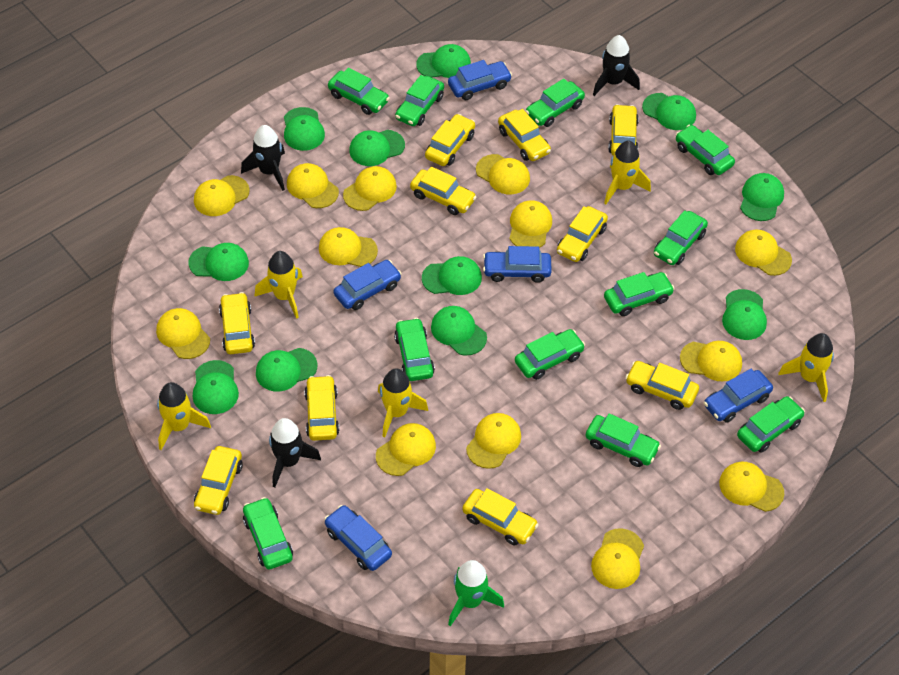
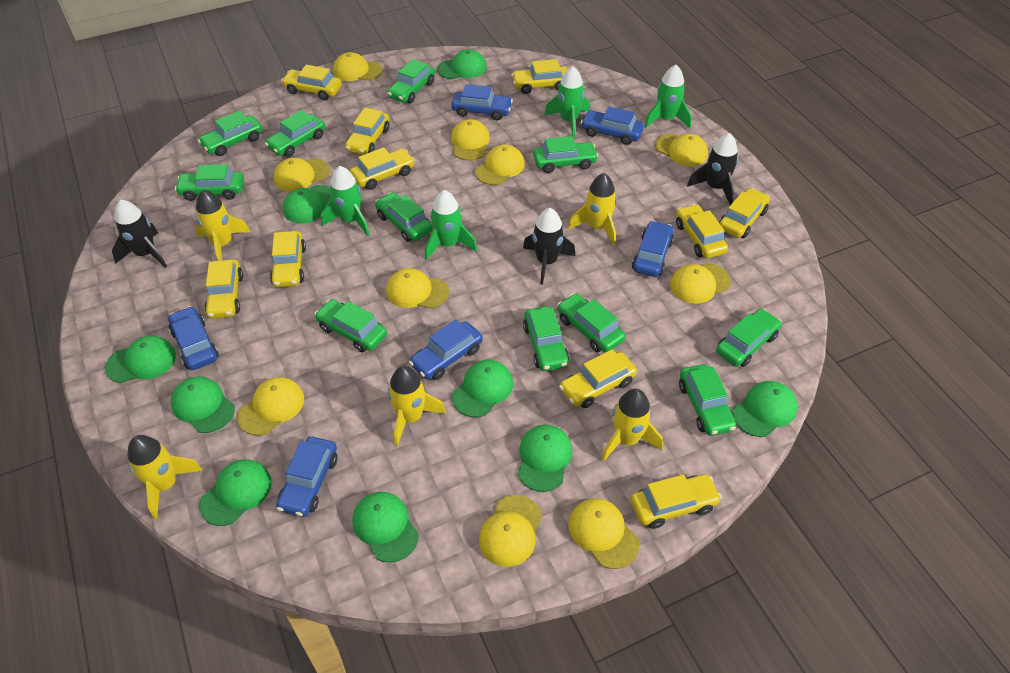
blue car: [324,505,392,571] [333,260,402,310] [448,60,512,100] [483,246,552,283] [704,369,773,423] = 5 -> [168,306,219,370] [276,437,338,517] [409,319,483,380] [452,84,513,120] [581,106,644,145] [632,221,674,277] = 6
green cap: [188,243,249,281] [193,360,239,414] [256,348,318,392] [284,107,325,151] [349,130,405,166] [416,44,471,78] [422,256,482,295] [431,306,487,356] [642,93,696,130] [722,289,767,340] [740,173,784,221] = 11 -> [105,336,176,383] [171,376,235,433] [199,459,272,526] [283,185,331,223] [352,492,419,563] [437,49,487,79] [452,360,513,417] [518,425,572,492] [733,381,797,437] = 9
green rocket: [448,560,504,626] = 1 -> [321,166,370,236] [425,190,477,260] [544,66,589,138] [644,65,691,128] = 4
yellow cap: [156,308,210,359] [194,175,250,216] [287,163,339,208] [319,227,378,267] [343,166,397,211] [376,423,436,476] [466,413,521,469] [476,154,530,194] [509,200,552,248] [591,528,644,589] [680,341,742,381] [719,461,784,512] [735,230,792,276] = 13 -> [237,377,304,436] [274,158,330,191] [333,52,383,81] [386,268,449,309] [451,119,490,161] [475,145,525,185] [479,495,542,567] [568,498,639,569] [655,133,708,166] [670,263,731,304] = 10

